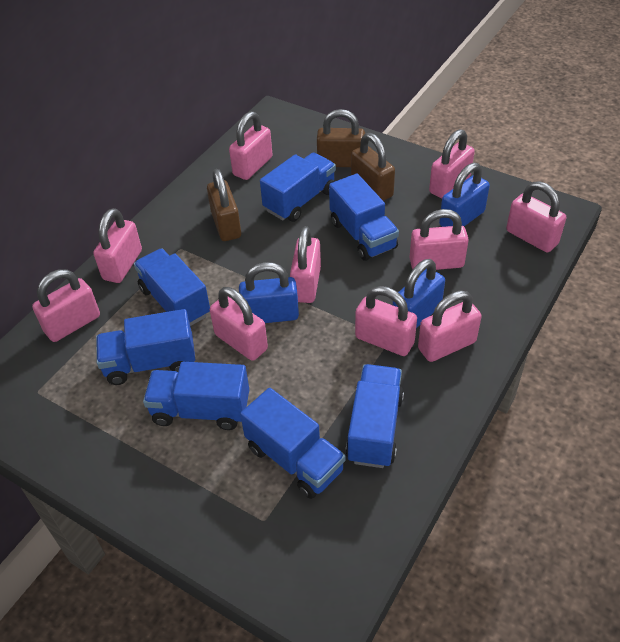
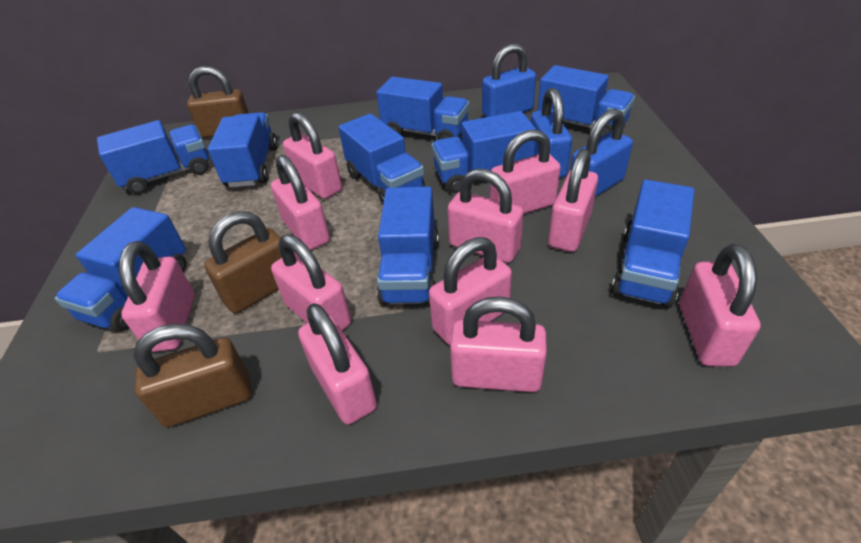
blue truck: [96,309,195,385] [134,249,210,326] [143,362,249,430] [240,388,346,499] [260,152,336,222] [329,174,399,261] [346,364,404,468] = 7 -> [55,207,186,332] [97,120,209,194] [208,112,278,187] [338,113,426,205] [376,77,470,140] [377,187,439,305] [432,111,536,193] [538,65,635,137] [612,180,694,308] = 9
pink padlock: [32,269,100,342] [93,208,142,283] [210,287,268,361] [229,111,273,180] [290,226,321,303] [355,286,417,356] [409,209,469,270] [418,290,482,362] [429,129,475,199] [506,181,566,253] = 10 -> [119,241,195,352] [271,155,330,250] [271,234,351,331] [283,112,342,199] [298,303,377,425] [429,237,512,345] [448,169,524,263] [450,296,547,392] [490,129,561,214] [548,149,598,252] [680,244,761,367] = 11

